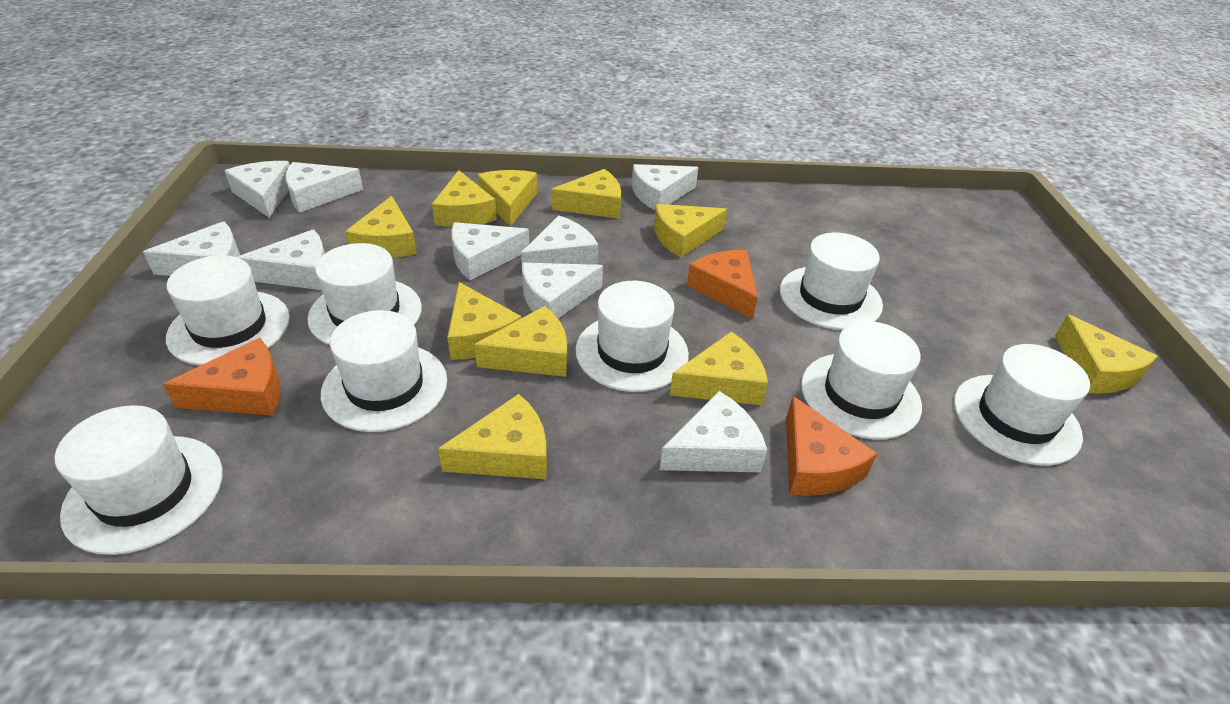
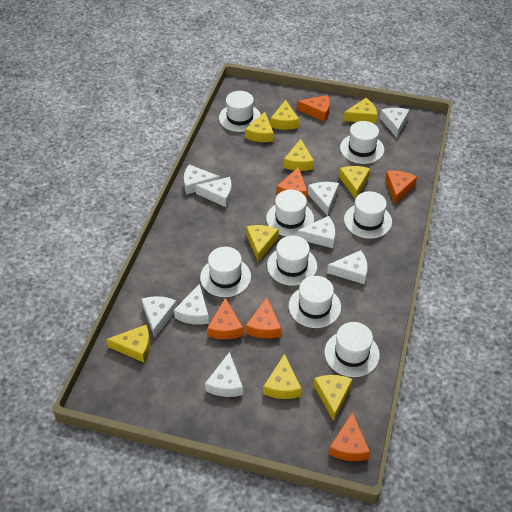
orange cheese: [163,338,280,416] [686,250,758,319] [786,396,877,496] = 3 -> [207,298,243,339] [245,298,282,339] [277,167,307,199] [297,95,330,122] [328,412,370,461] [385,171,417,204] = 6
yellow cheese: [345,196,417,258] [432,170,497,227] [438,394,547,479] [447,282,521,360] [474,306,567,377] [477,170,537,227] [551,169,621,219] [654,204,727,258] [670,332,768,405] [1055,314,1158,394] = 10 -> [106,325,150,363] [245,112,274,142] [246,225,279,262] [263,354,302,399] [270,100,299,130] [284,139,314,171] [314,375,353,421] [339,166,370,199] [343,98,377,124] = 9

